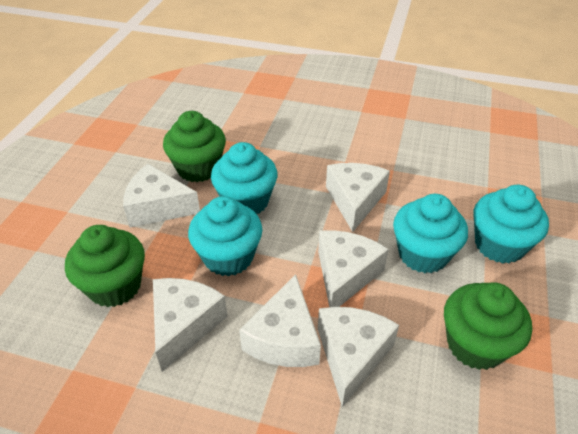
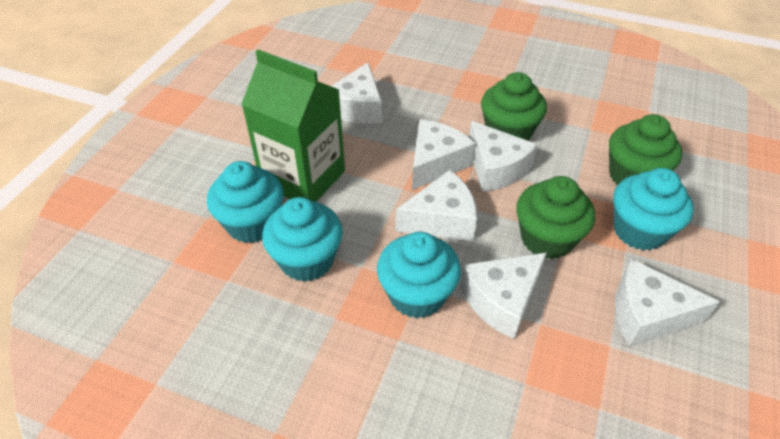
green carton: none = 0 -> [241,49,345,202] = 1

